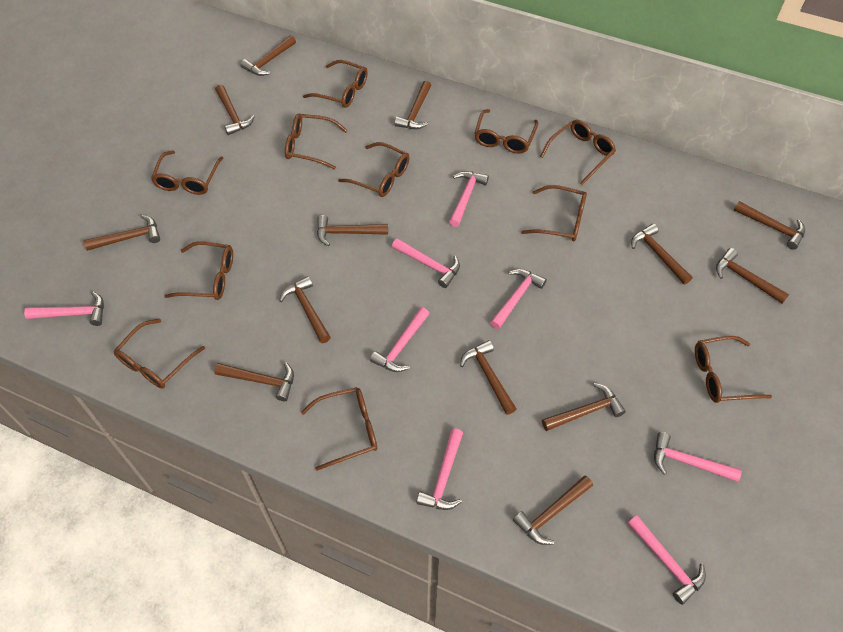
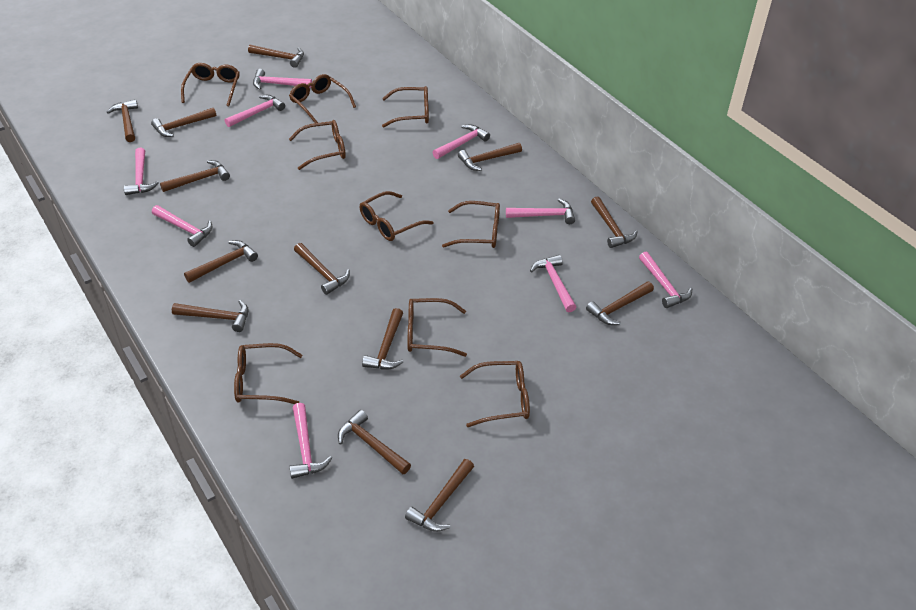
brown glasses: [114,319,205,388] [151,150,223,195] [165,241,233,300] [285,114,348,169] [301,387,377,471] [303,60,368,108] [338,142,409,197] [474,109,538,154] [521,185,587,242] [540,120,616,185] [695,336,772,403] = 11 -> [181,63,240,106] [234,343,302,404] [289,74,356,123] [289,120,346,170] [359,191,434,241] [382,86,429,127] [408,298,467,357] [442,201,500,248] [460,361,530,427] = 9
pink hammer: [24,292,104,326] [370,307,430,372] [392,238,460,288] [416,428,463,510] [449,171,489,227] [490,269,547,329] [627,515,706,605] [654,432,742,482] = 8 -> [124,148,159,195] [152,205,213,247] [225,95,285,127] [253,69,312,90] [289,403,332,479] [432,124,490,159] [506,199,575,224] [530,255,576,312] [639,252,692,308] = 9

